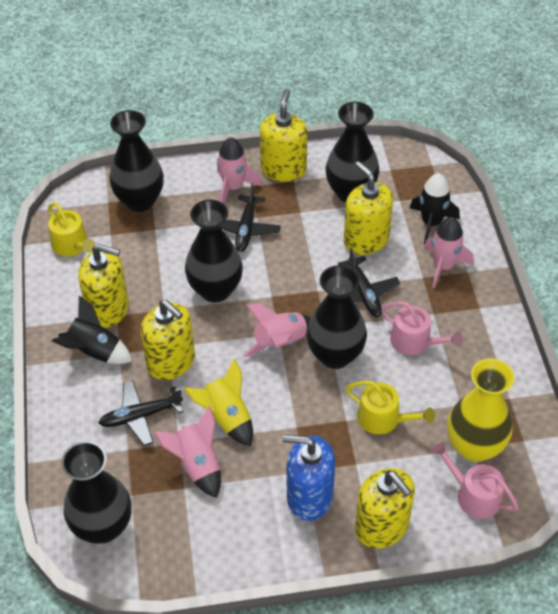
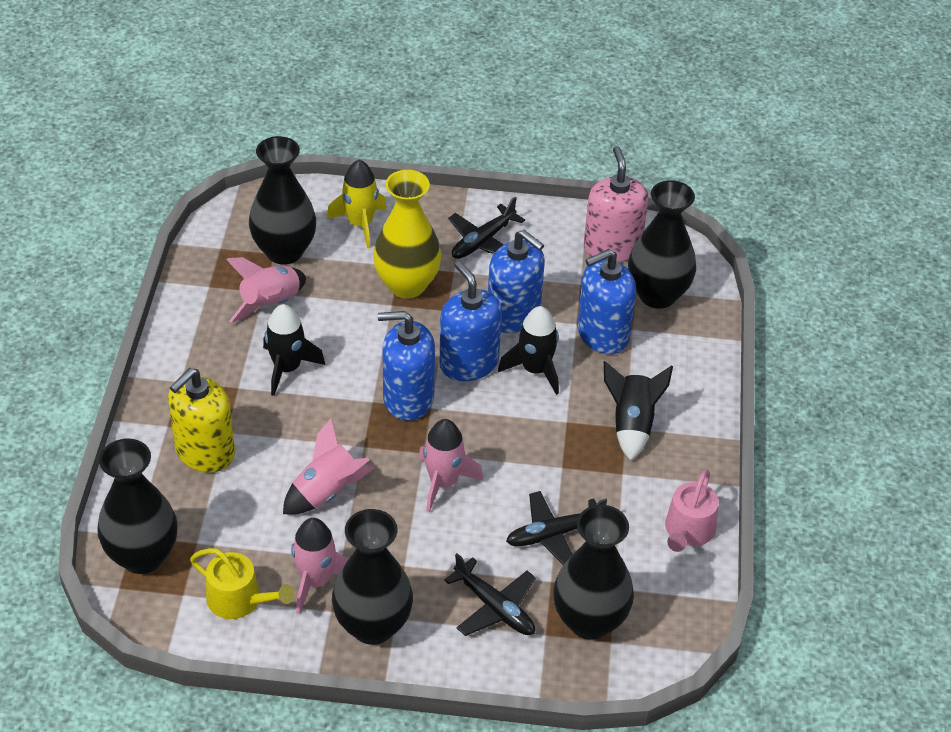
black rocket: [52,295,132,364] [410,173,460,244] = 2 -> [263,304,325,396] [498,306,559,395] [604,361,673,461] = 3
blue soap dispenser: [283,435,335,521] = 1 -> [378,311,435,421] [439,261,502,381] [488,230,545,333] [577,249,636,354] = 4
pink soap dispenser: none = 0 -> [584,146,648,262] = 1
pink watering can: [381,301,463,355] [432,442,519,519] = 2 -> [665,469,719,552] = 1
yellow soap dispenser: [78,244,129,328] [140,299,195,380] [260,89,307,182] [344,161,393,255] [355,468,415,549] = 5 -> [168,368,235,473] = 1
yellow watering can: [48,202,95,256] [345,380,435,435] = 2 -> [190,548,294,619] = 1

